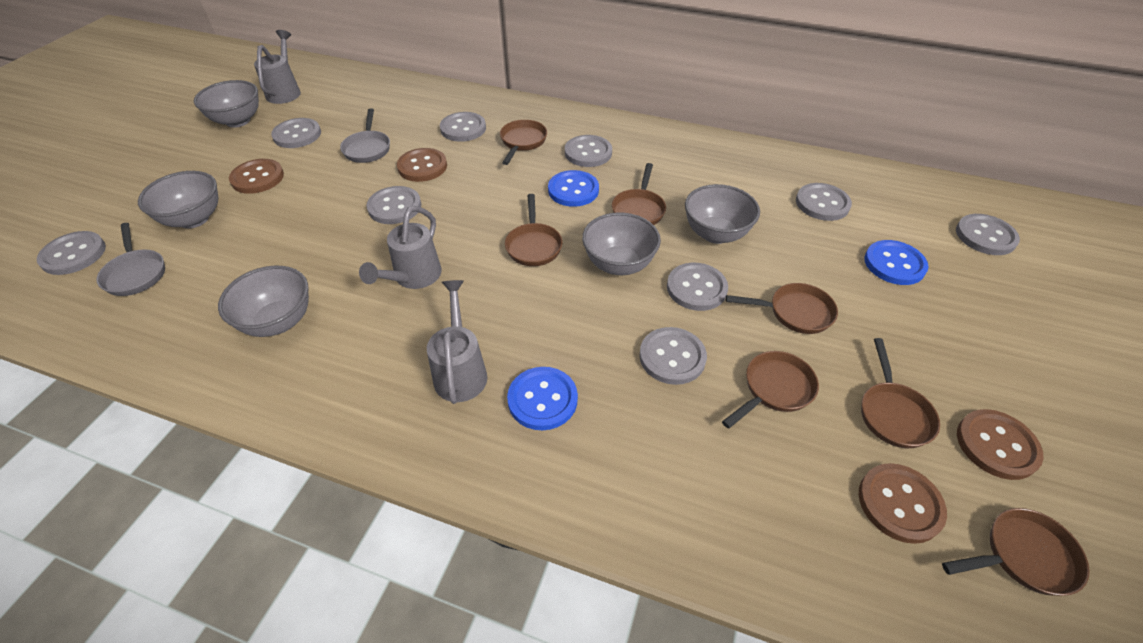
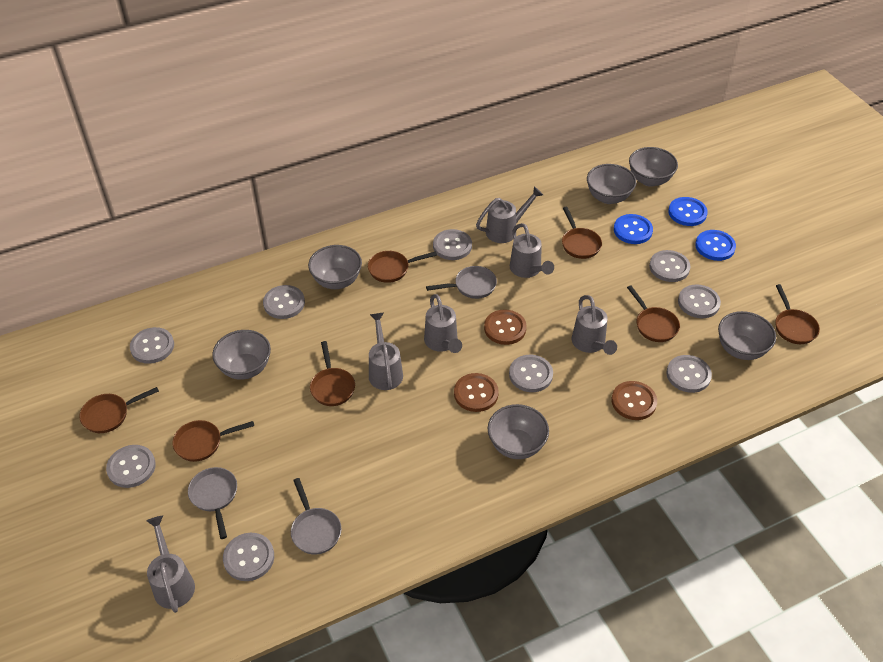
brown button: [229,159,284,194] [397,148,447,182] [859,463,947,544] [957,409,1044,480] = 4 -> [454,373,499,412] [484,309,527,345] [612,381,657,420] = 3
grey bowl: [138,171,218,229] [194,80,259,128] [218,266,309,337] [582,212,661,275] [685,184,760,244] = 5 -> [212,330,271,380] [308,245,362,289] [488,404,549,459] [587,164,636,204] [629,147,678,187] [718,311,776,360] = 6
grey pan: [96,223,165,296] [340,108,390,163] = 2 -> [188,467,237,539] [291,478,341,555] [426,266,497,299] = 3
grey watering can: [254,30,301,104] [359,206,442,289] [427,280,487,404] = 3 -> [146,515,195,613] [369,313,403,390] [424,294,462,353] [476,186,543,243] [510,223,554,278] [572,295,617,355] = 6

